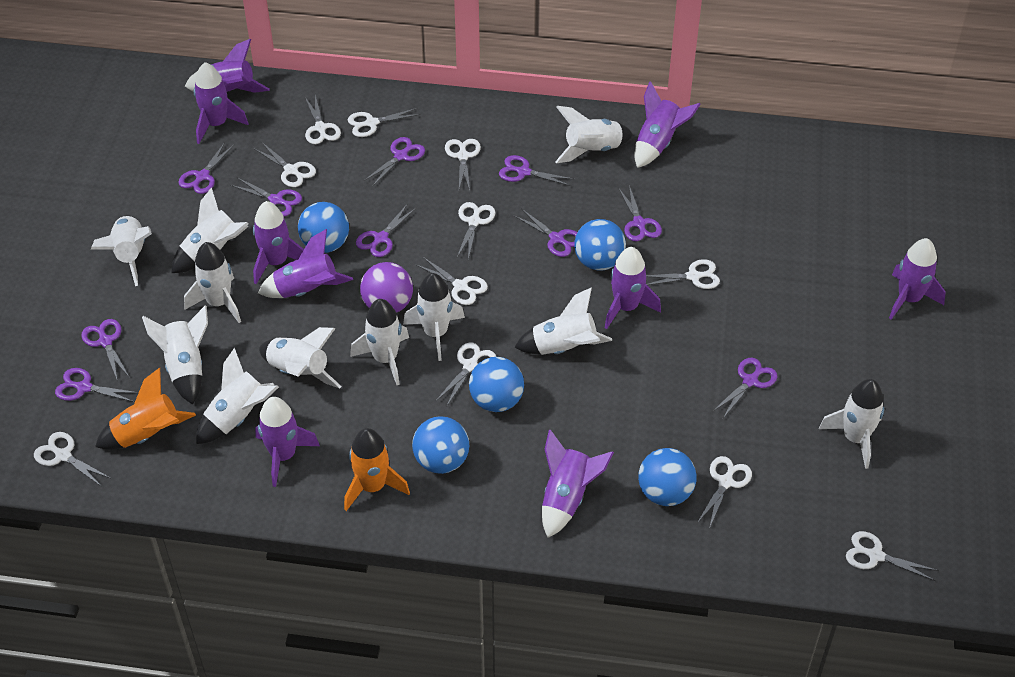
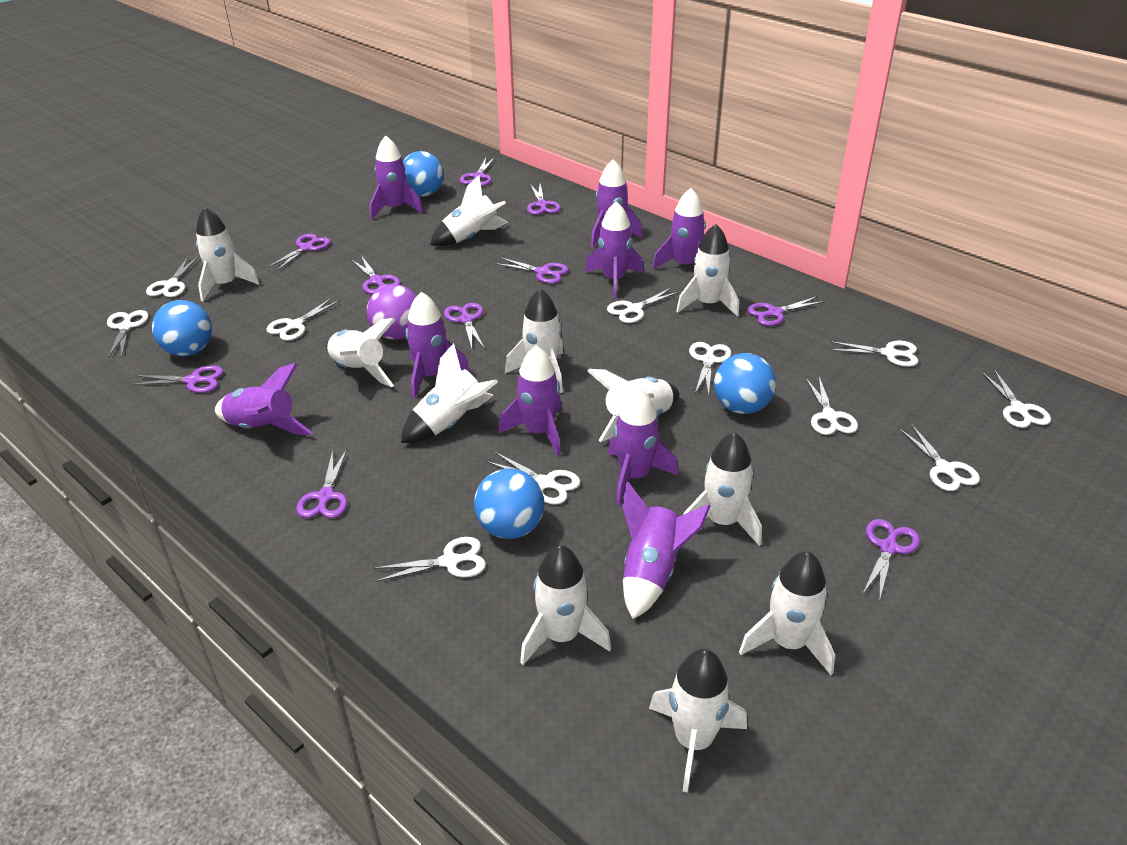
blue ball: [298,202,349,253] [412,416,469,474] [469,357,524,412] [574,219,626,270] [638,448,697,506] = 5 -> [152,300,212,356] [403,151,444,197] [474,468,544,539] [714,353,776,414] = 4
orange rocket: [95,368,196,450] [344,428,410,511] = 2 -> none = 0

